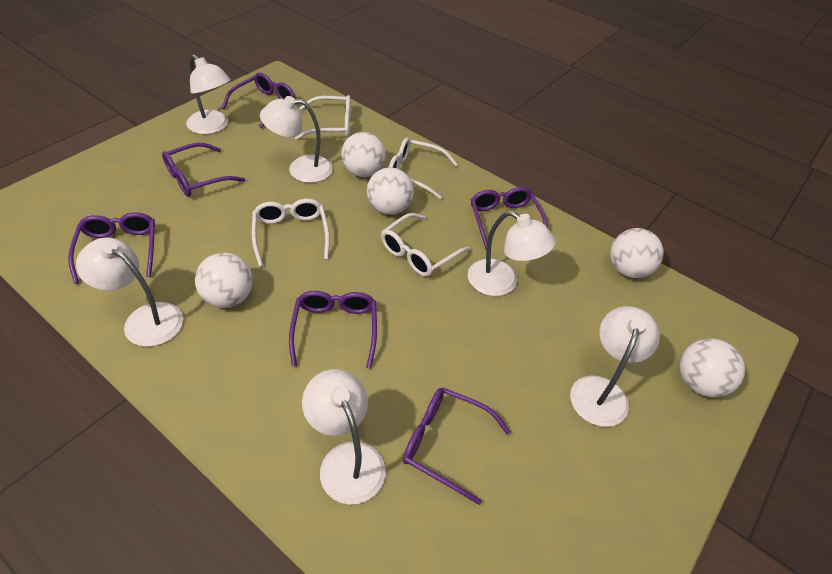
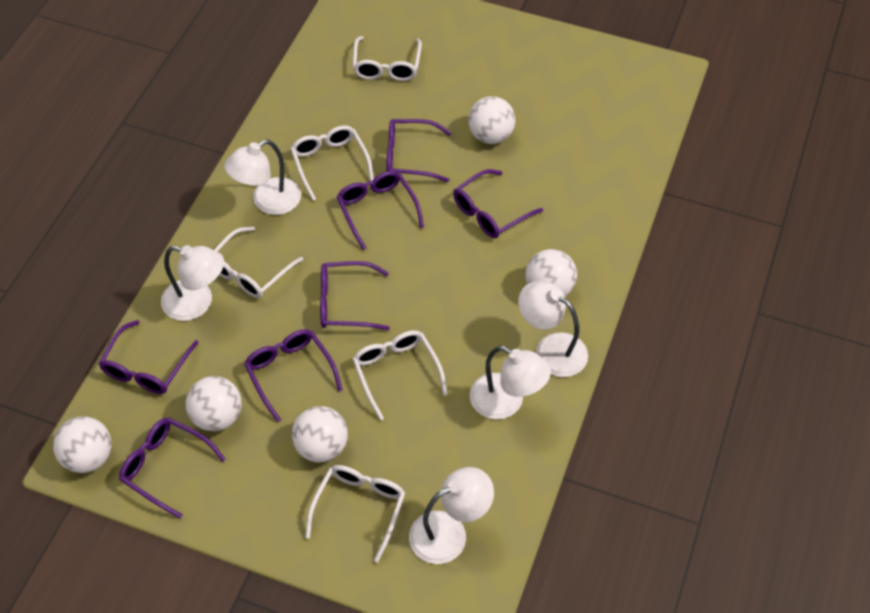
purple glasses: [68,212,155,284] [162,143,245,197] [222,72,295,128] [289,291,377,369] [403,388,511,505] [470,187,548,250] = 6 -> [98,320,199,394] [119,417,226,519] [244,329,343,422] [320,261,390,330] [337,171,424,250] [386,119,451,182] [453,169,543,238] = 7
white glasses: [252,199,330,266] [295,95,351,140] [381,213,471,277] [389,137,458,199] = 4 -> [214,226,304,298] [290,126,374,201] [305,465,405,563] [352,330,448,420] [353,36,422,81] = 5
white lamp: [76,238,183,347] [186,55,231,134] [260,96,333,183] [302,369,386,505] [468,211,556,296] [570,306,660,427] = 6 -> [161,245,224,321] [224,140,301,215] [409,467,494,564] [470,346,551,419] [518,281,588,377] = 5

